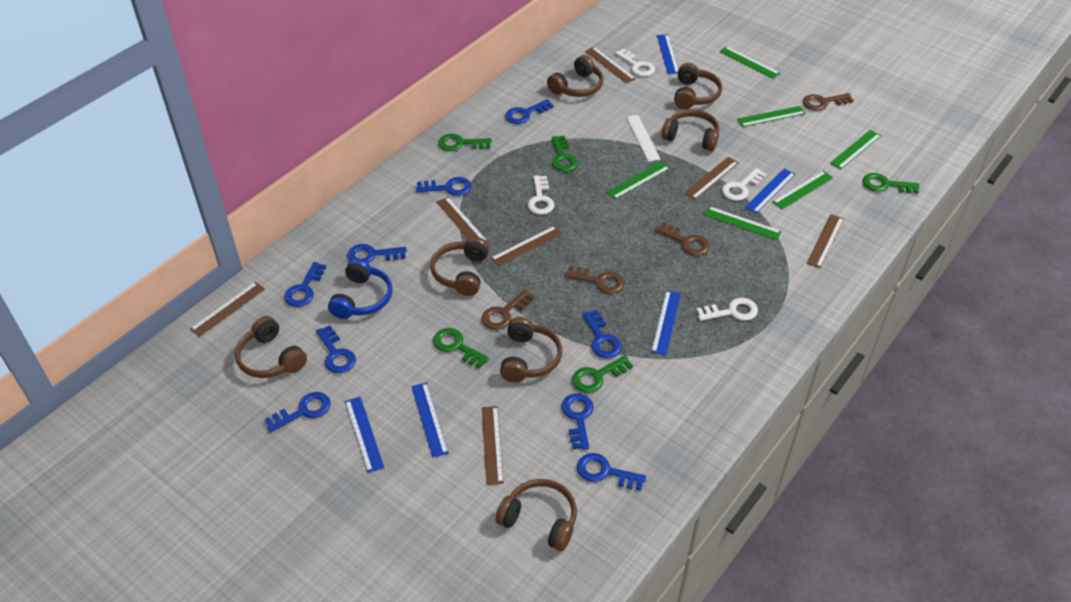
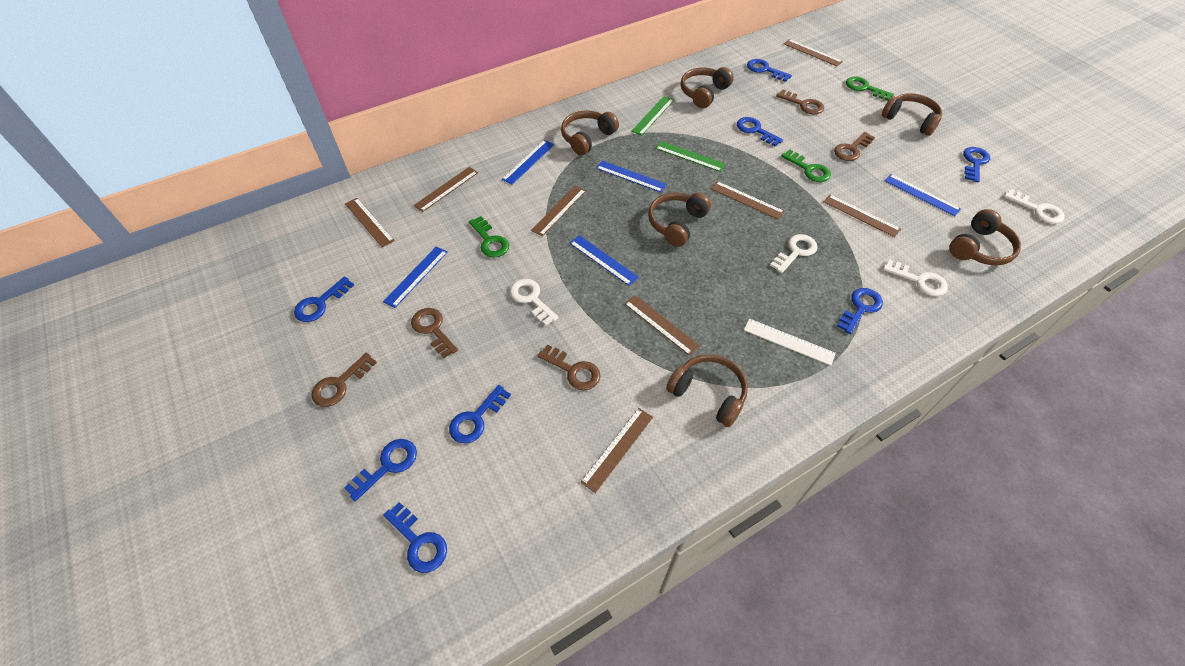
blue headphones: [328,259,393,319] = 1 -> none = 0
blue key: [264,392,331,432] [284,262,326,307] [316,325,356,373] [347,244,407,263] [416,177,472,196] [505,99,554,124] [562,393,594,450] [577,453,646,491] [583,310,622,358] = 9 -> [294,276,354,322] [344,439,417,501] [383,502,447,573] [449,385,511,443] [737,117,783,146] [747,59,792,82] [837,288,883,334] [963,147,990,182] = 8
brown headphones: [235,316,307,378] [430,237,489,296] [496,479,577,551] [500,317,562,382] [547,55,604,97] [662,109,719,151] [674,63,722,109] = 7 -> [561,110,619,156] [648,192,711,247] [666,354,748,427] [681,67,734,108] [882,93,942,136] [949,209,1021,265] = 6
brown key: [482,289,535,330] [565,266,625,294] [655,222,710,256] [803,93,854,111] = 4 -> [311,353,377,407] [411,308,458,358] [538,344,600,390] [776,89,824,115] [834,132,875,161] = 5
brown ruler: [190,282,265,337] [437,197,488,242] [482,406,504,485] [490,226,562,267] [585,47,636,83] [684,157,739,200] [807,214,844,268] = 7 -> [345,198,395,247] [413,167,478,212] [531,186,586,236] [580,408,653,493] [624,295,700,356] [711,181,785,220] [784,39,843,67] [823,195,901,237] = 8
green key: [433,328,489,369] [438,134,492,151] [552,136,578,172] [572,355,633,393] [863,173,919,194] = 5 -> [469,216,509,258] [781,149,831,182] [846,76,894,101] = 3
green ruler: [607,161,670,199] [704,206,782,240] [719,46,780,79] [737,106,806,127] [773,171,833,209] [830,130,881,169] = 6 -> [631,96,674,135] [656,141,726,172] = 2

